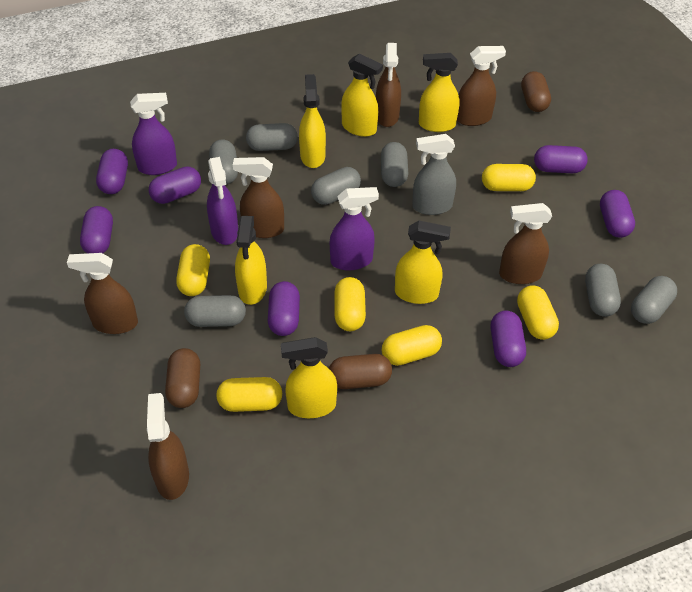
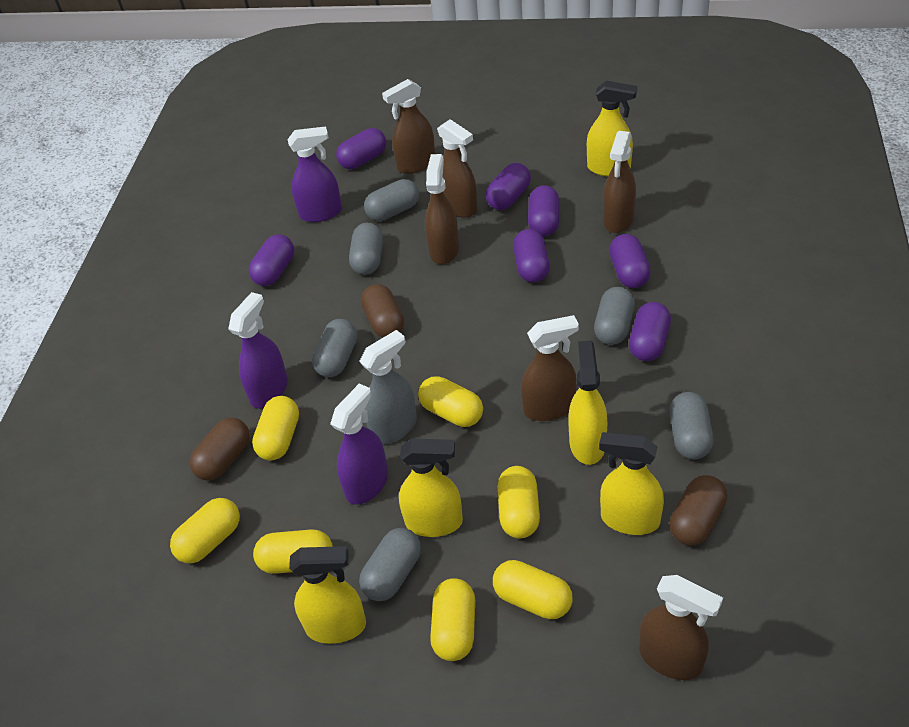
grey capsule: [184,295,246,327] [209,140,238,184] [246,123,298,151] [311,167,361,205] [381,142,408,187] [585,264,621,317] [631,276,677,324] = 7 -> [312,319,357,377] [349,223,383,275] [359,528,421,601] [364,179,419,221] [594,287,635,345] [670,392,714,460] = 6
yellow capsule: [176,244,210,296] [216,377,282,412] [334,277,366,331] [382,325,442,366] [482,164,536,191] [517,285,559,340] = 6 -> [170,498,240,563] [252,396,299,460] [253,529,333,574] [418,376,483,427] [430,578,475,661] [493,560,573,619] [498,466,540,538] = 7
yellow spray bottle: [235,216,267,305] [281,337,337,418] [299,74,326,168] [341,54,383,137] [395,221,451,304] [419,53,460,132] = 6 -> [289,546,366,644] [399,438,463,537] [569,341,607,465] [587,81,637,176] [599,432,664,535] = 5

